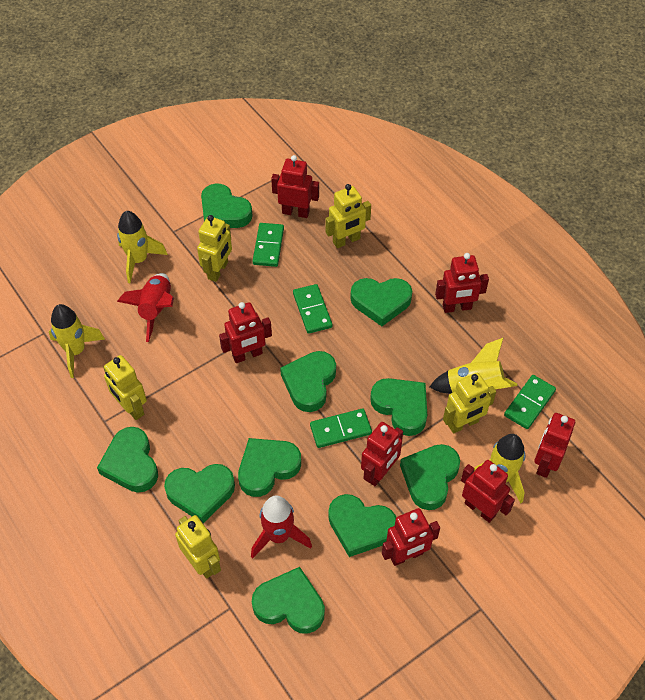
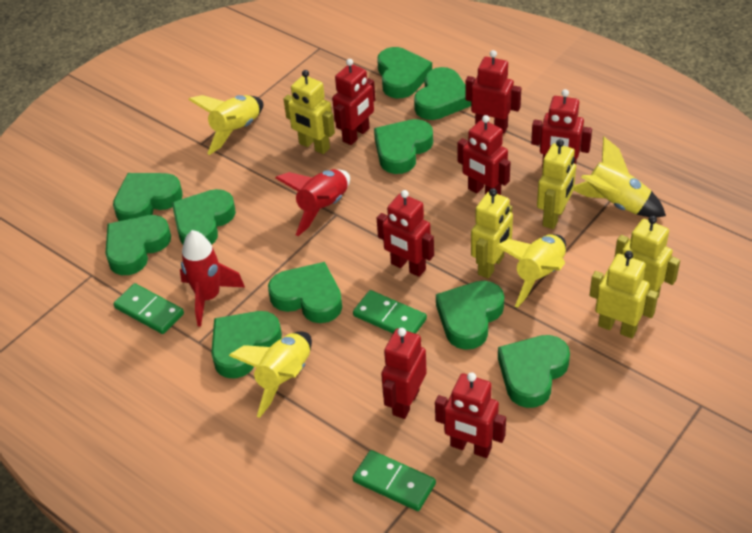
green domino: [253,223,284,267] [293,284,333,334] [310,409,372,448] [504,375,556,429] = 4 -> [113,283,184,334] [353,290,427,334] [353,450,436,511] = 3

